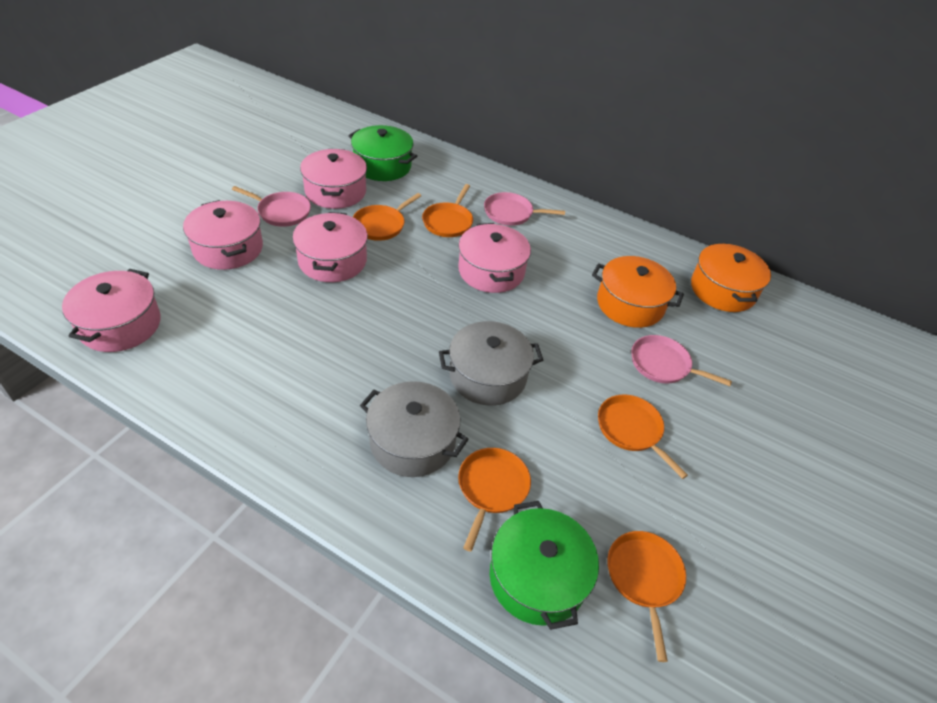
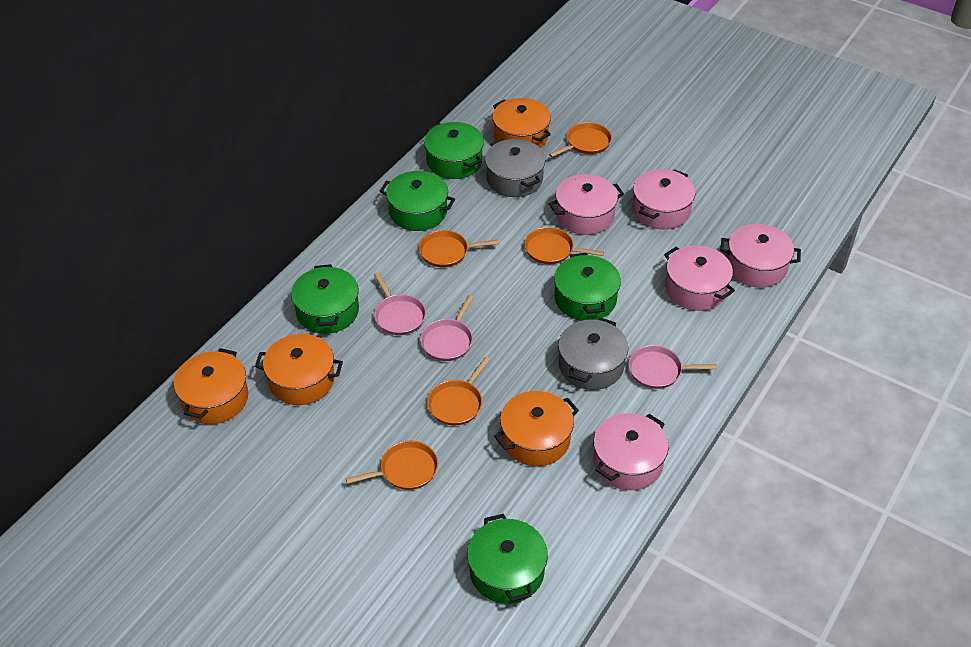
green pot: [348,125,417,181] [490,501,599,630] = 2 -> [291,264,359,334] [380,171,455,231] [424,122,484,179] [467,514,548,604] [554,253,621,321] = 5
orange pot: [592,256,684,328] [691,242,771,312] = 2 -> [174,348,248,424] [255,334,343,405] [492,98,551,148] [494,391,579,466] = 4

